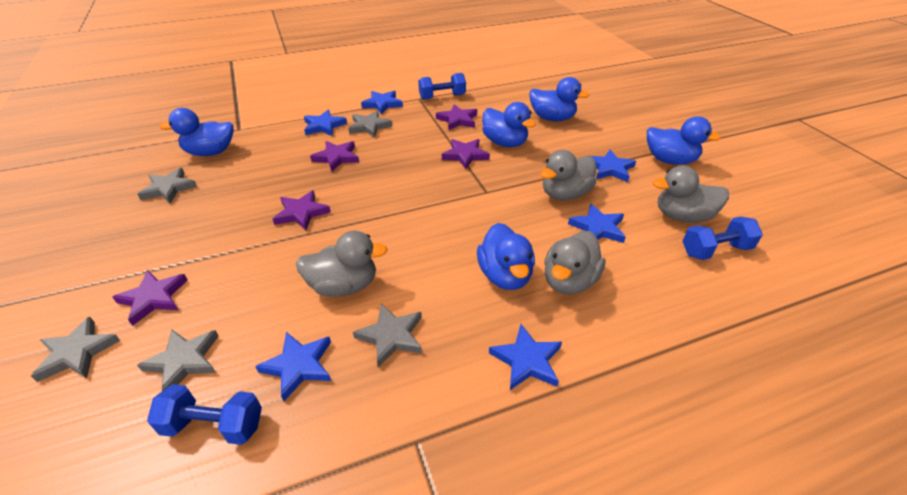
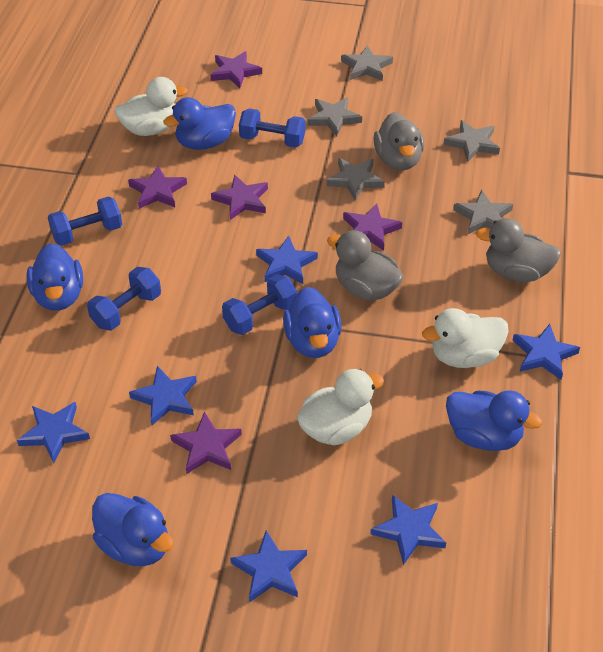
blue dumbbell: [147,384,262,445] [418,73,466,100] [683,217,763,260] = 3 -> [48,196,122,246] [87,267,161,331] [222,274,297,335] [239,108,305,148] = 4
grey duck: [296,231,388,297] [540,150,596,200] [544,231,606,295] [653,165,729,223] = 4 -> [327,230,403,301] [373,112,424,171] [476,218,561,282] = 3
white duck: none = 0 -> [114,77,188,136] [297,369,384,445] [422,308,509,368] = 3

